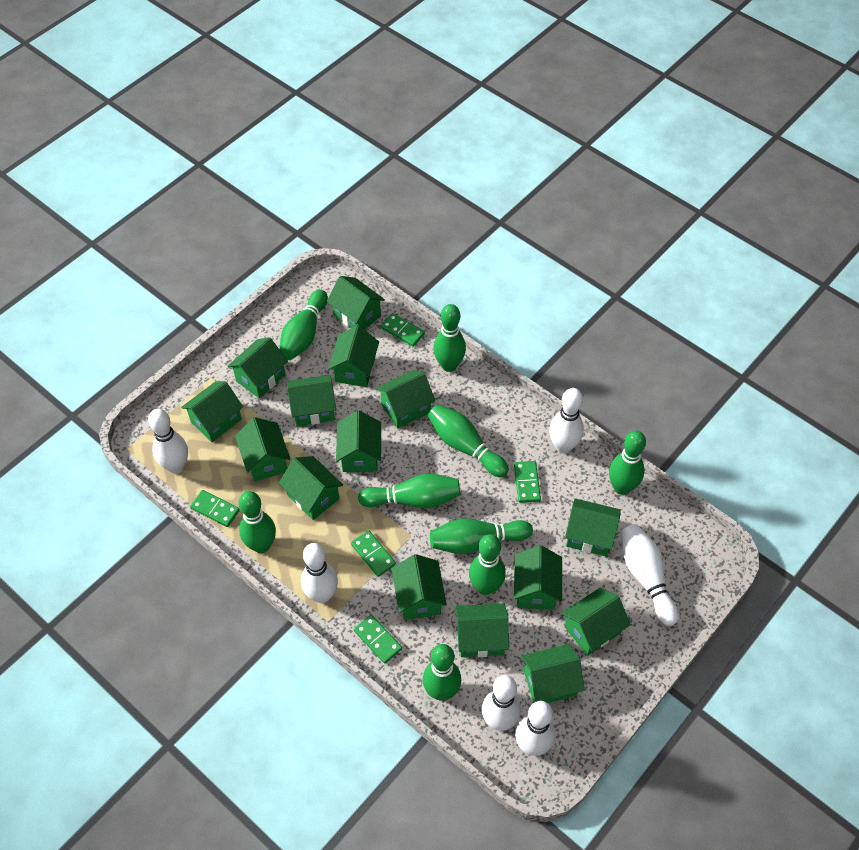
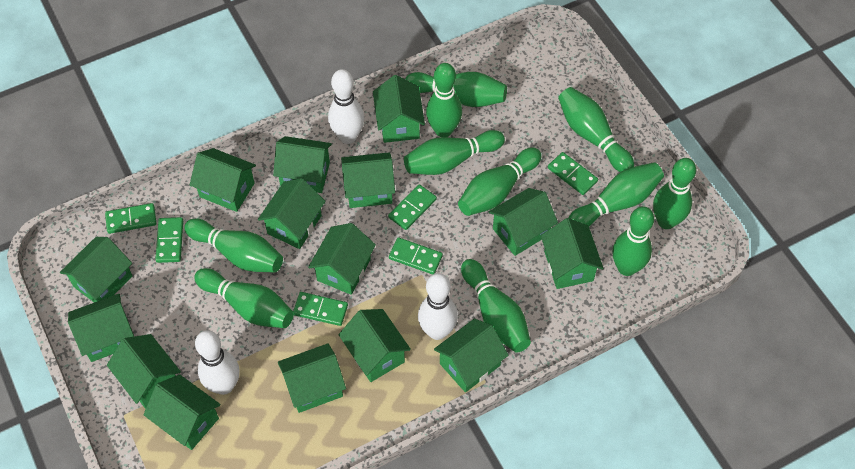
green bowling pin: [239,491,276,553] [279,289,328,360] [358,473,460,508] [423,644,461,701] [428,404,509,477] [430,518,533,554] [433,304,466,372] [469,534,506,595] [609,431,646,495] = 9 -> [184,218,283,273] [194,268,294,328] [404,130,505,175] [406,72,507,107] [426,63,462,137] [458,148,541,216] [461,259,531,353] [558,87,634,172] [568,162,664,226] [612,206,654,276] [653,158,696,229] = 11
green domino: [190,490,240,527] [351,530,396,577] [354,615,402,664] [381,313,425,347] [514,461,541,503] = 5 -> [105,203,156,234] [155,217,183,263] [293,292,348,326] [388,184,437,230] [389,237,443,275] [548,152,598,195] = 6
white bowling pin: [148,409,188,474] [301,543,338,603] [482,675,521,731] [515,701,555,756] [549,388,584,453] [622,524,679,626] = 6 -> [195,330,239,395] [328,69,364,144] [418,273,458,340] = 3

